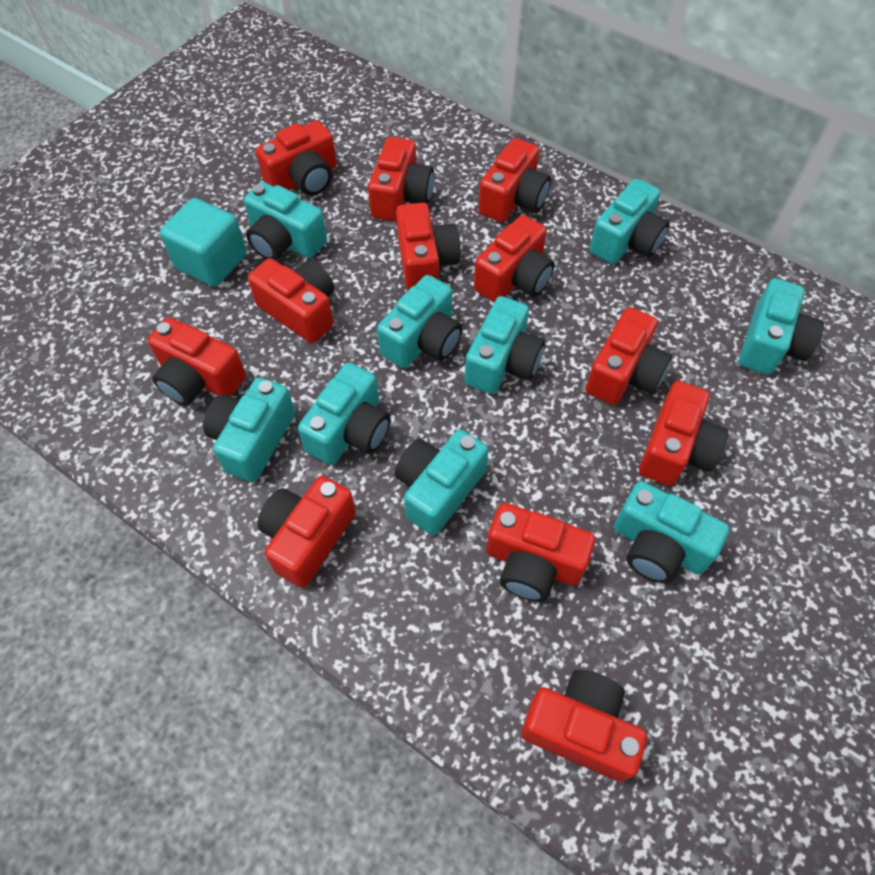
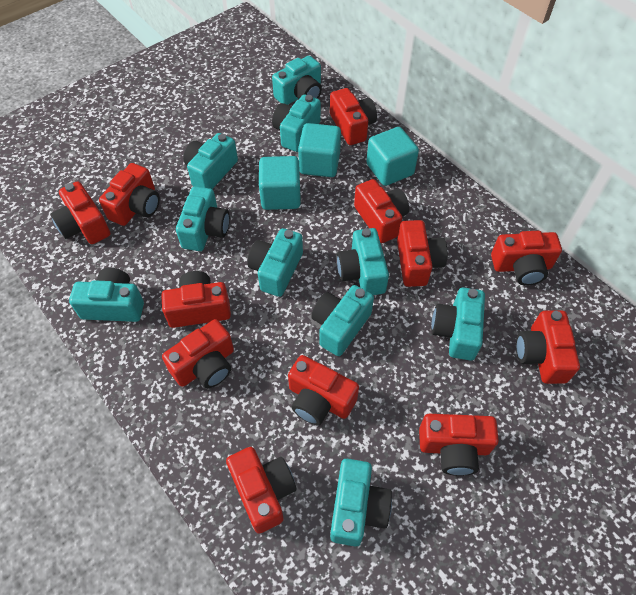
turquoise camera: [203,377,295,482] [244,182,327,260] [298,363,391,465] [377,275,462,368] [395,430,489,535] [464,296,545,394] [589,179,670,264] [614,481,729,583] [739,278,824,375] = 9 -> [69,268,144,322] [176,186,230,251] [183,133,238,189] [247,228,303,297] [272,56,322,105] [272,95,321,152] [311,285,374,356] [330,459,392,547] [337,228,389,295] [431,287,485,361] = 10
turquoise cube: [160,198,246,287] = 1 -> [259,156,301,210] [298,123,341,177] [366,127,419,186] = 3

